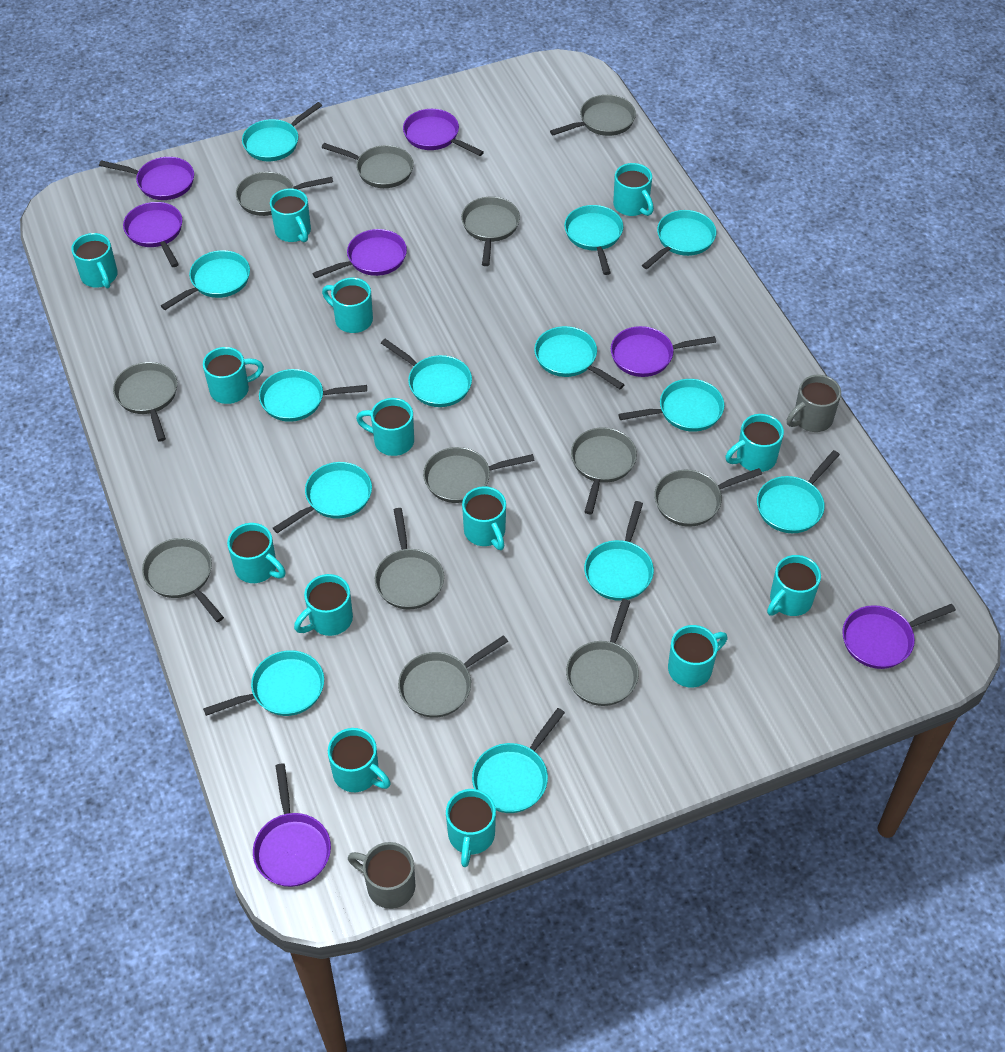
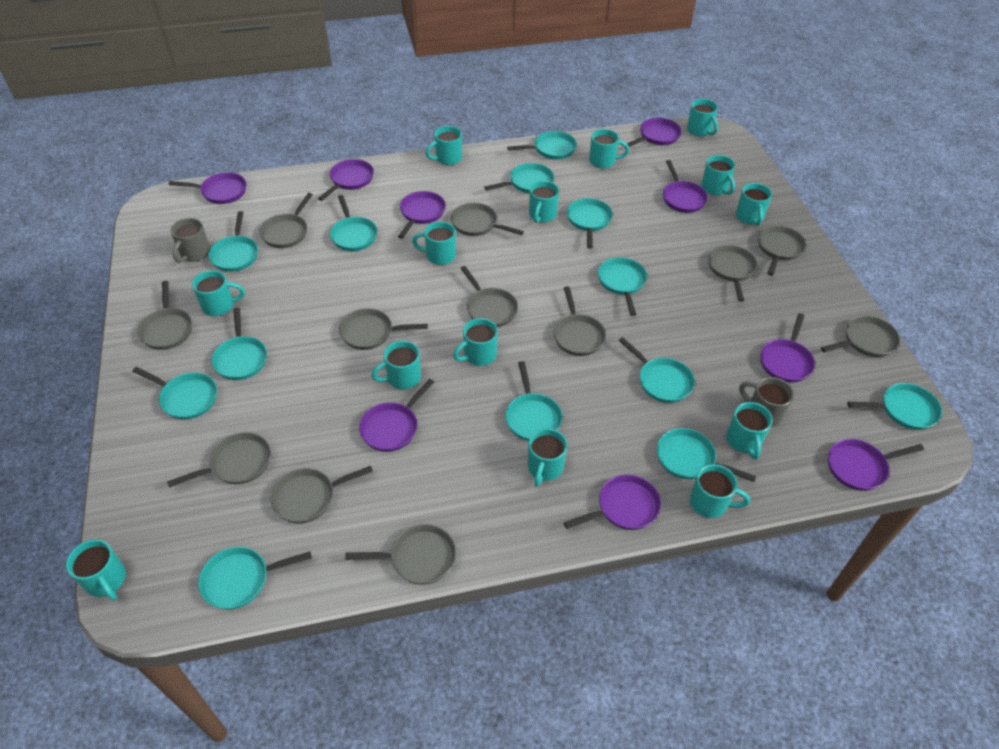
purple pan: [99,157,194,200] [123,202,183,267] [253,763,331,887] [312,229,407,278] [403,109,484,156] [611,326,716,377] [842,604,956,669] = 7 -> [169,172,246,204] [318,159,374,201] [359,379,434,452] [398,191,446,239] [564,474,661,530] [627,118,682,147] [663,160,708,213] [760,313,815,383] [828,439,924,491] = 9

